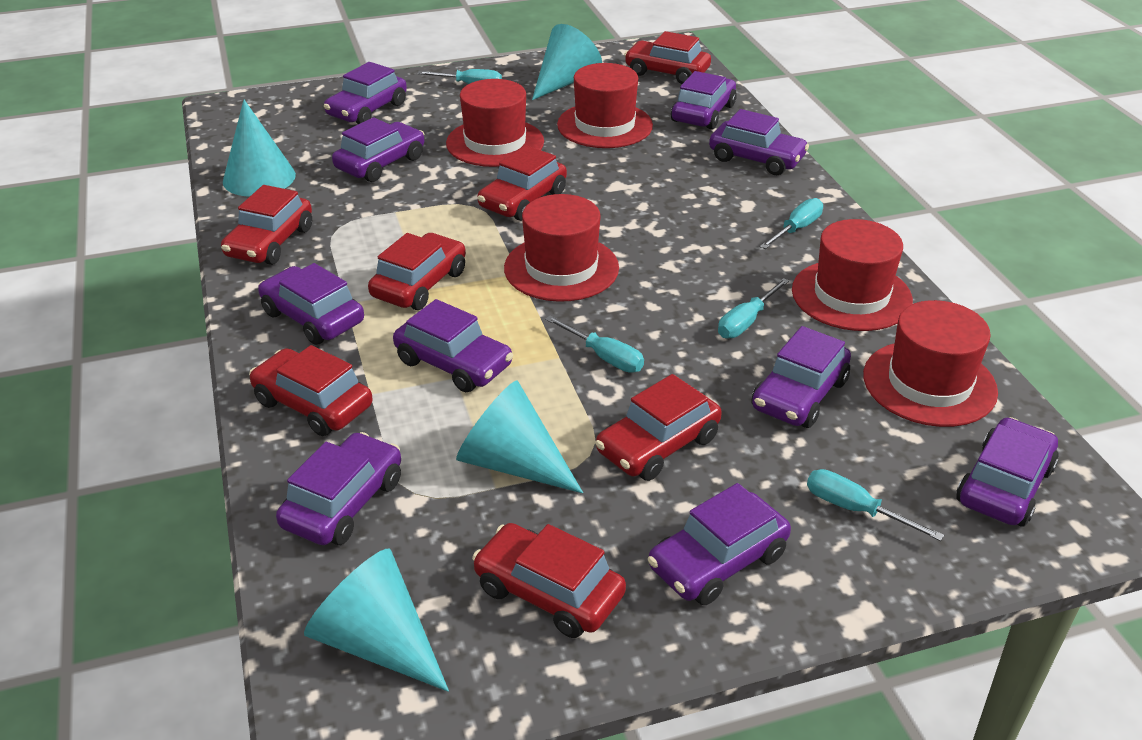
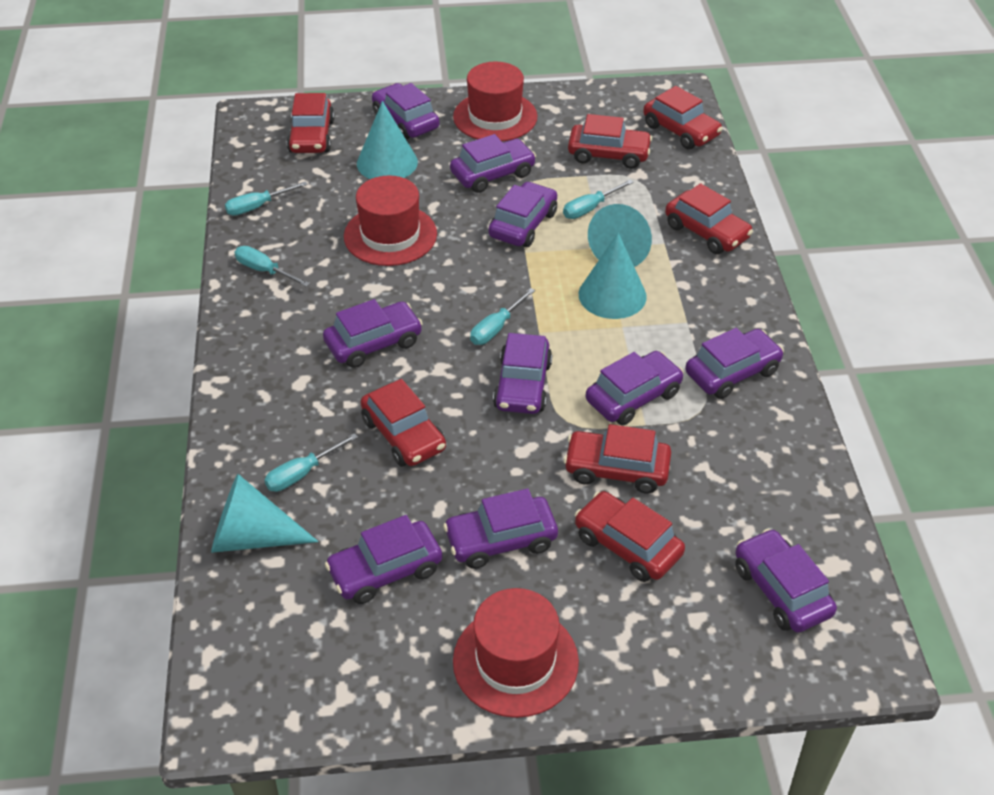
red hat: [446,79,544,167] [504,194,619,302] [557,63,653,148] [792,219,913,331] [863,300,998,427] = 5 -> [344,175,437,266] [453,62,537,141] [453,588,579,718] = 3

